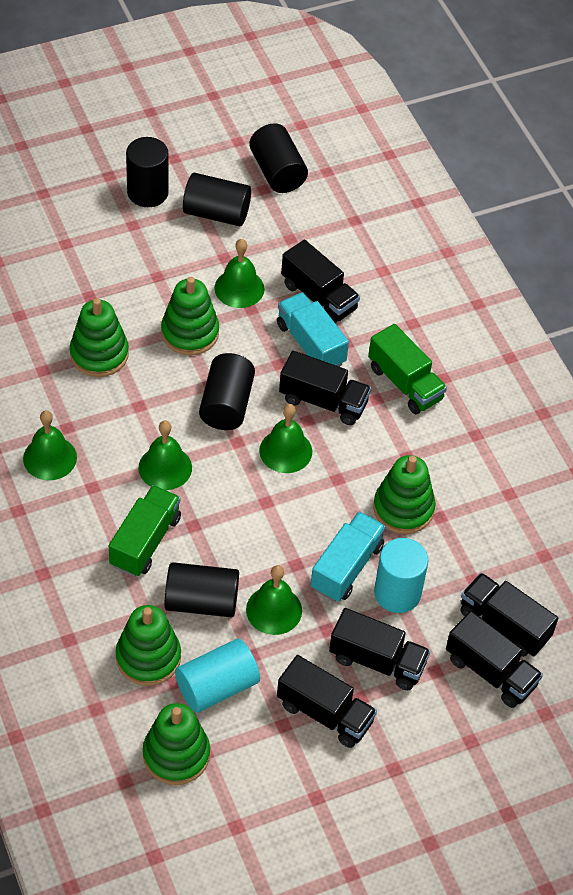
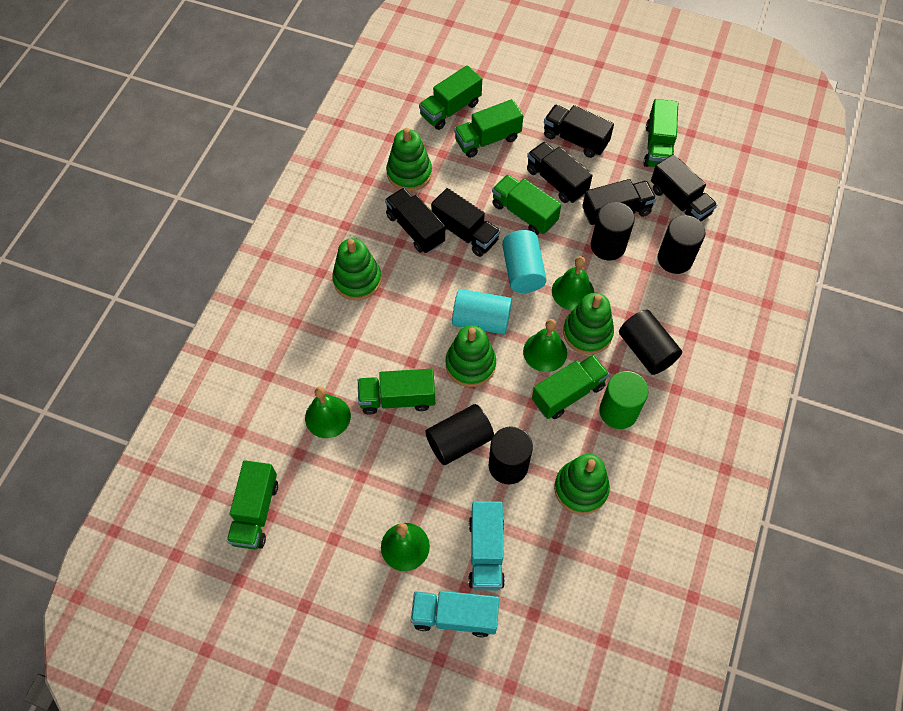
green bell: [23,410,77,480] [138,420,192,490] [214,239,264,308] [246,565,302,635] [259,404,312,473] = 5 -> [305,387,351,438] [381,523,430,571] [523,319,567,372] [552,256,594,310] = 4
green cylinder: none = 0 -> [599,371,649,429] = 1
green truck: [109,485,181,577] [368,324,447,414] = 2 -> [227,460,278,550] [358,369,435,414] [419,65,482,130] [454,99,523,158] [492,174,561,235] [532,355,609,419] [644,99,678,167] = 7

